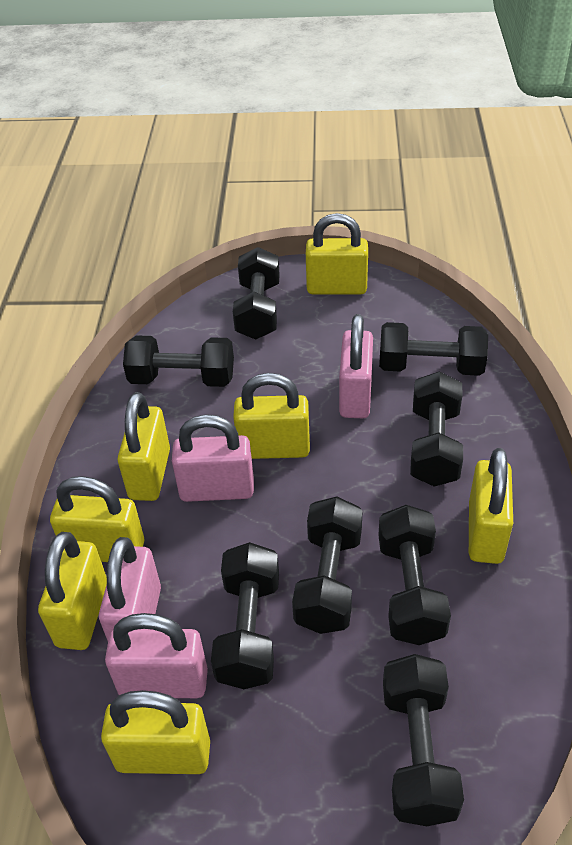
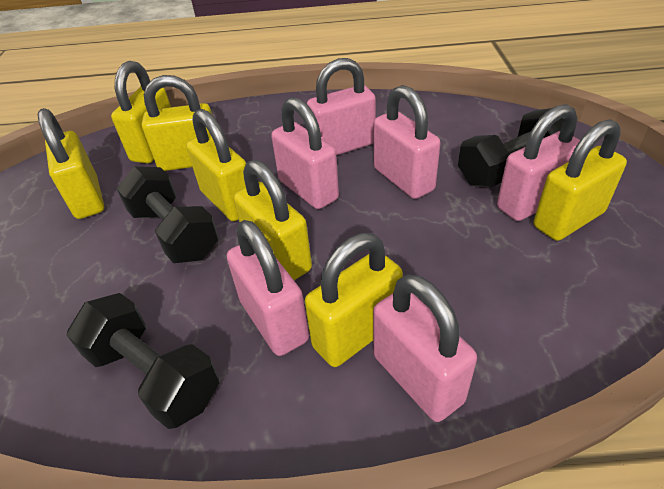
black dumbbell: [123,335,234,387] [211,542,279,689] [233,247,280,339] [292,496,363,634] [378,505,451,645] [379,322,488,376] [383,654,464,826] [410,371,463,487] = 8 -> [66,293,219,429] [116,166,219,263] [458,108,563,187] = 3
pink padlock: [99,537,161,641] [105,613,208,698] [172,414,254,502] [339,314,373,418] = 4 -> [227,220,309,356] [271,97,339,209] [307,58,376,155] [373,274,477,422] [374,85,440,199] [497,104,580,221] = 6

